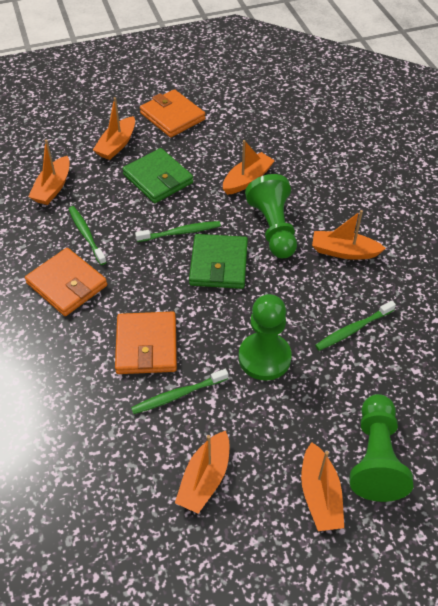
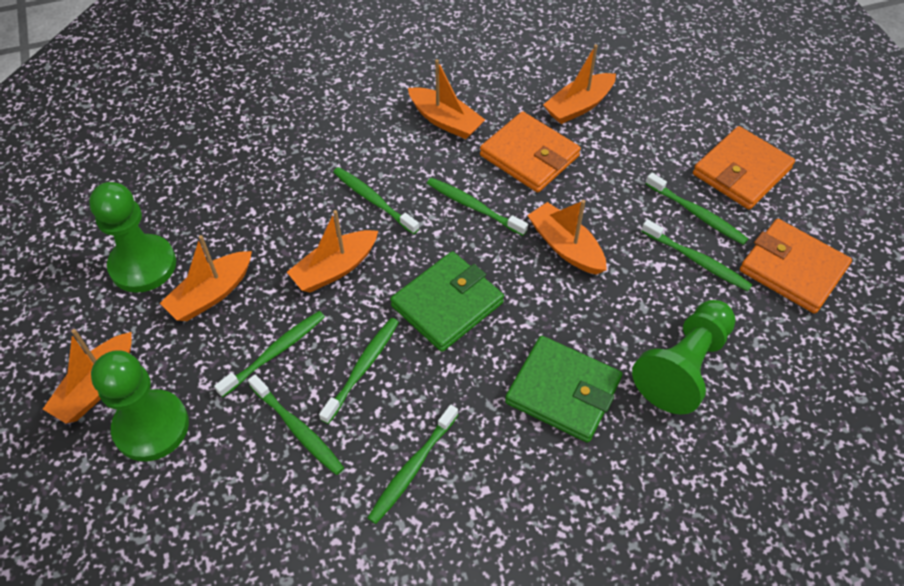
green toothbrush: [68,206,107,265] [131,369,228,414] [135,221,221,242] [315,301,396,351] = 4 -> [214,311,325,397] [248,375,344,475] [319,318,399,424] [333,167,419,234] [367,405,458,524] [427,178,528,236] [641,219,752,291] [646,173,748,245] = 8

